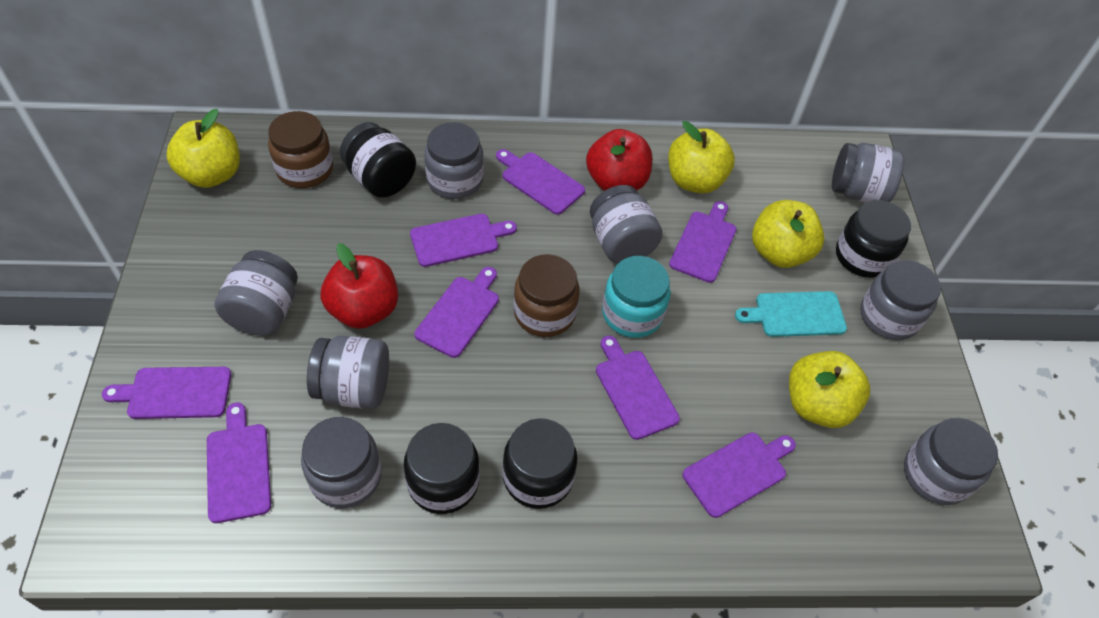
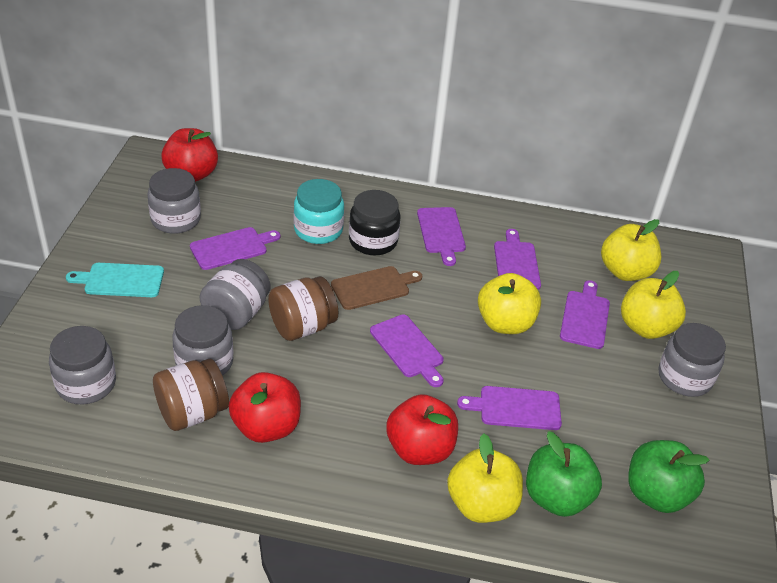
black jar: [340,122,416,198] [404,423,480,514] [503,418,577,509] [836,200,911,278] = 4 -> [349,190,401,255] = 1
brown cutting board: none = 0 -> [331,266,422,310] = 1
green apple: none = 0 -> [526,431,602,517] [628,440,709,513] = 2
grey jar: [214,250,298,336] [301,417,382,508] [307,336,389,409] [424,122,484,199] [590,185,663,263] [832,143,904,203] [860,260,941,340] [904,418,998,505] = 8 -> [49,326,116,405] [147,168,201,234] [172,305,234,376] [200,259,270,330] [659,323,726,397] = 5
purple cutting board: [102,367,231,419] [207,403,271,523] [410,214,517,267] [414,267,499,358] [496,149,585,215] [596,336,680,440] [669,201,736,283] [682,432,796,518] = 8 -> [190,227,280,270] [370,314,444,387] [417,207,466,266] [457,386,562,430] [494,229,541,290] [560,280,610,349] = 6
red apple: [321,243,398,329] [586,129,652,191] = 2 -> [161,128,218,182] [229,372,301,443] [386,394,458,465] = 3

